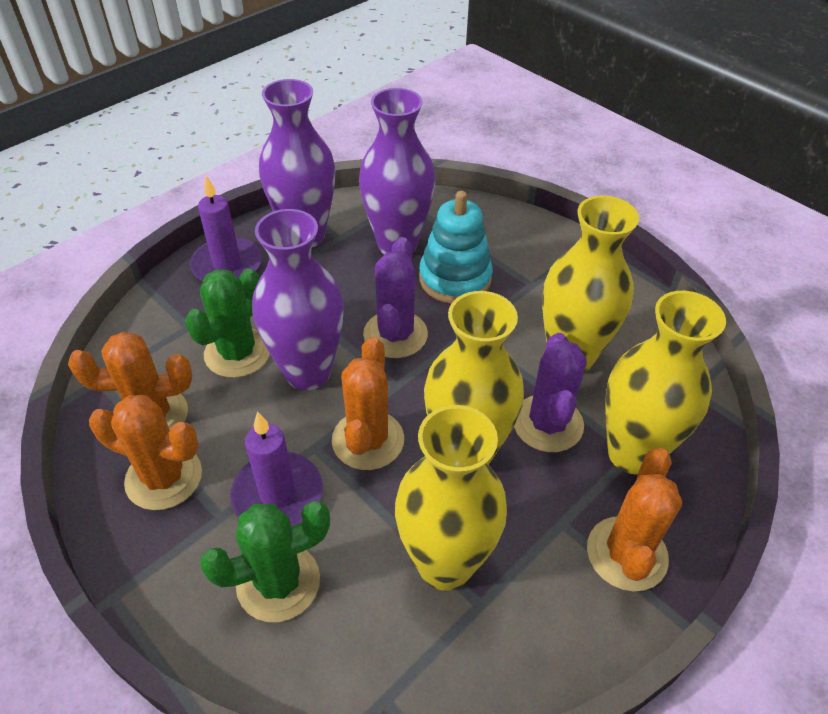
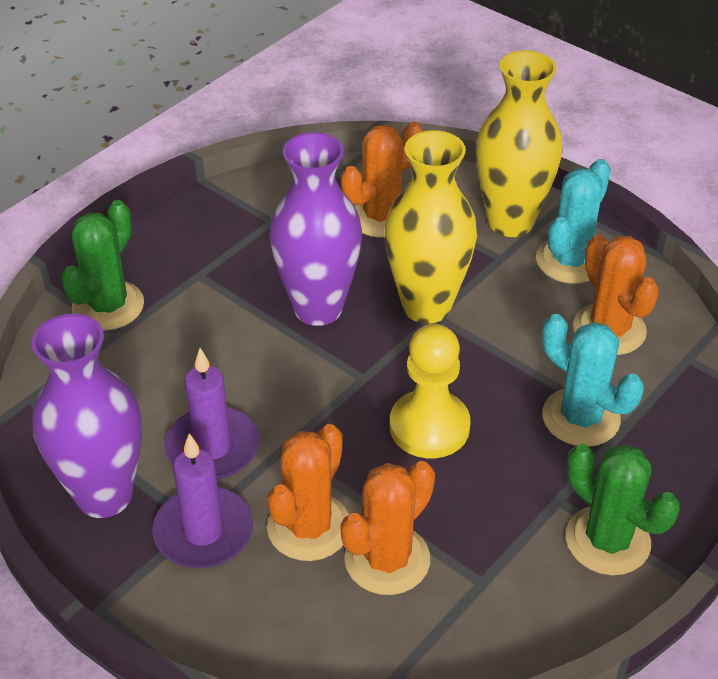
purple cactus: [363,237,428,358] [514,333,587,452] = 2 -> none = 0
purple vase: [252,209,344,390] [259,79,335,247] [359,88,435,254] = 3 -> [32,314,142,518] [269,132,362,326] = 2
turquoise cactus: none = 0 -> [536,159,611,284] [542,314,644,447] = 2
turquoise stacking toy: [419,191,493,304] = 1 -> none = 0
yellow pawn: none = 0 -> [390,324,471,458] = 1
yellow vase: [395,405,507,591] [424,291,524,465] [542,195,639,373] [605,291,726,474] = 4 -> [384,130,477,324] [476,51,562,237] = 2

